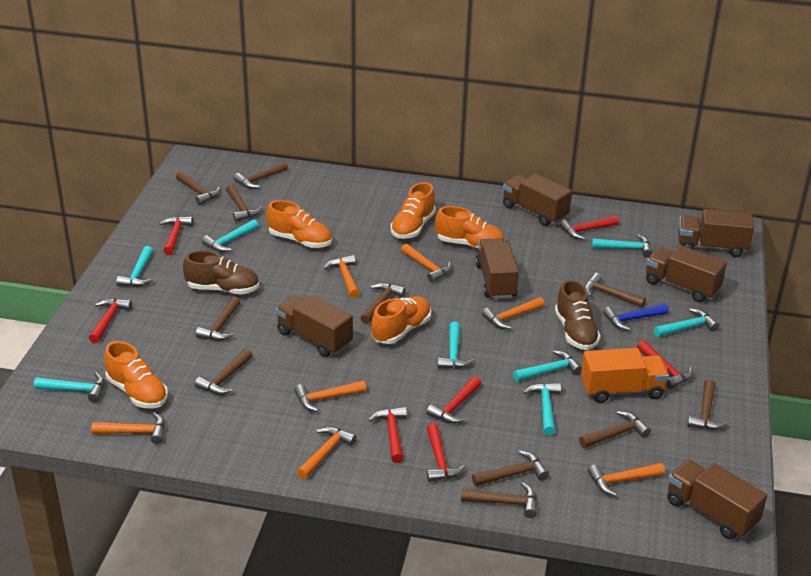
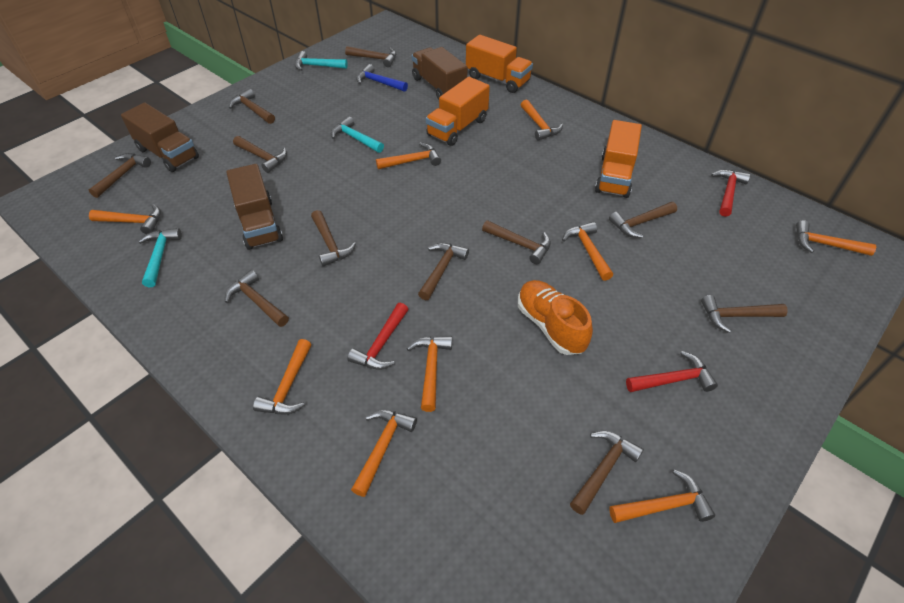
brown shoe: [183,251,259,295] [555,280,601,350] = 2 -> none = 0
brown truck: [276,295,353,357] [475,238,519,299] [503,174,572,226] [646,245,727,302] [667,460,767,539] [678,209,754,257] = 6 -> [121,103,199,172] [226,164,283,250] [412,47,468,100] = 3
orange hammer: [91,413,165,444] [294,380,366,412] [297,426,357,479] [324,255,360,298] [401,244,452,283] [482,297,545,329] [588,463,665,496] = 7 -> [89,204,161,234] [253,339,311,414] [351,410,417,497] [376,142,441,169] [407,336,452,412] [521,100,563,141] [562,222,613,281] [609,470,715,523] [796,220,876,256] = 9
orange shoe: [104,341,168,408] [266,200,332,248] [371,296,431,344] [390,182,436,239] [435,206,505,249] = 5 -> [518,280,593,355] = 1
orange truck: [581,348,669,403] = 1 -> [426,77,490,146] [466,35,533,93] [595,120,642,198] = 3
red hammer: [89,298,132,343] [159,216,193,255] [369,407,407,463] [426,376,481,424] [426,423,466,482] [560,216,619,240] [637,340,693,389] = 7 -> [347,302,408,370] [626,351,718,392] [711,170,751,217] = 3
turquoise hammer: [34,372,105,403] [116,246,153,287] [202,219,259,252] [438,322,475,369] [513,350,582,382] [523,383,561,435] [592,234,653,257] [654,308,719,337] = 8 -> [138,228,182,287] [295,51,348,71] [331,116,384,153] = 3

